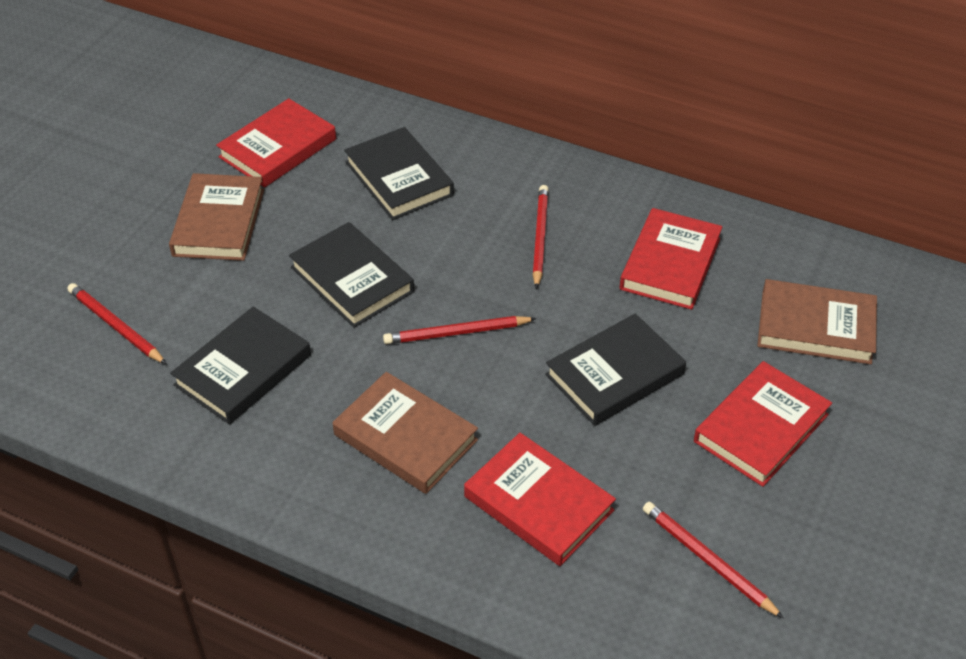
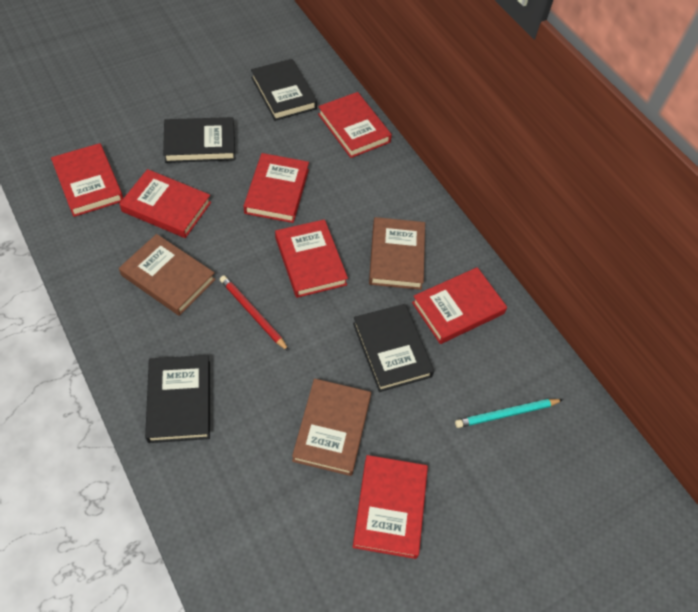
red book: [216,98,336,187] [464,433,616,566] [620,208,722,310] [694,361,832,487] = 4 -> [51,143,123,217] [119,169,211,238] [244,153,309,223] [275,219,348,298] [318,92,392,158] [353,455,428,559] [412,267,507,344] = 7
red pencil: [68,283,166,364] [383,316,537,344] [532,185,549,289] [643,502,784,619] = 4 -> [220,275,289,351] = 1
turquoise pencil: none = 0 -> [455,399,563,428] = 1

